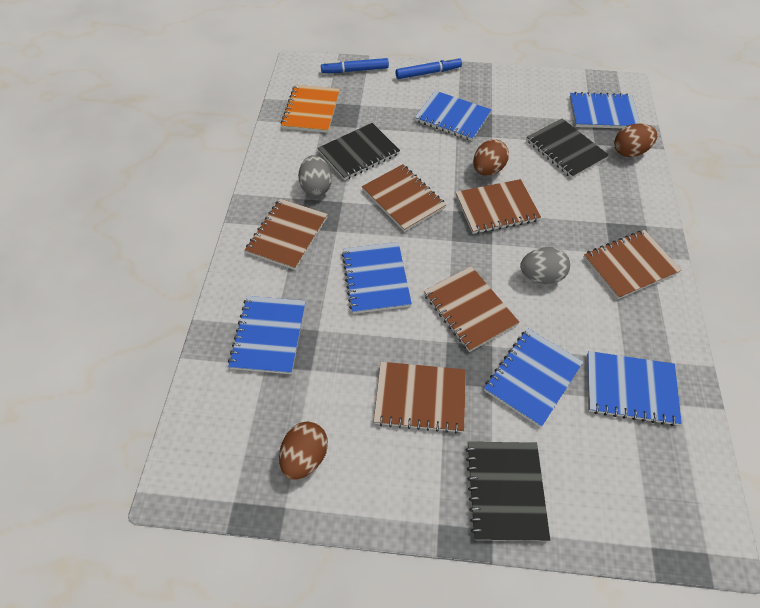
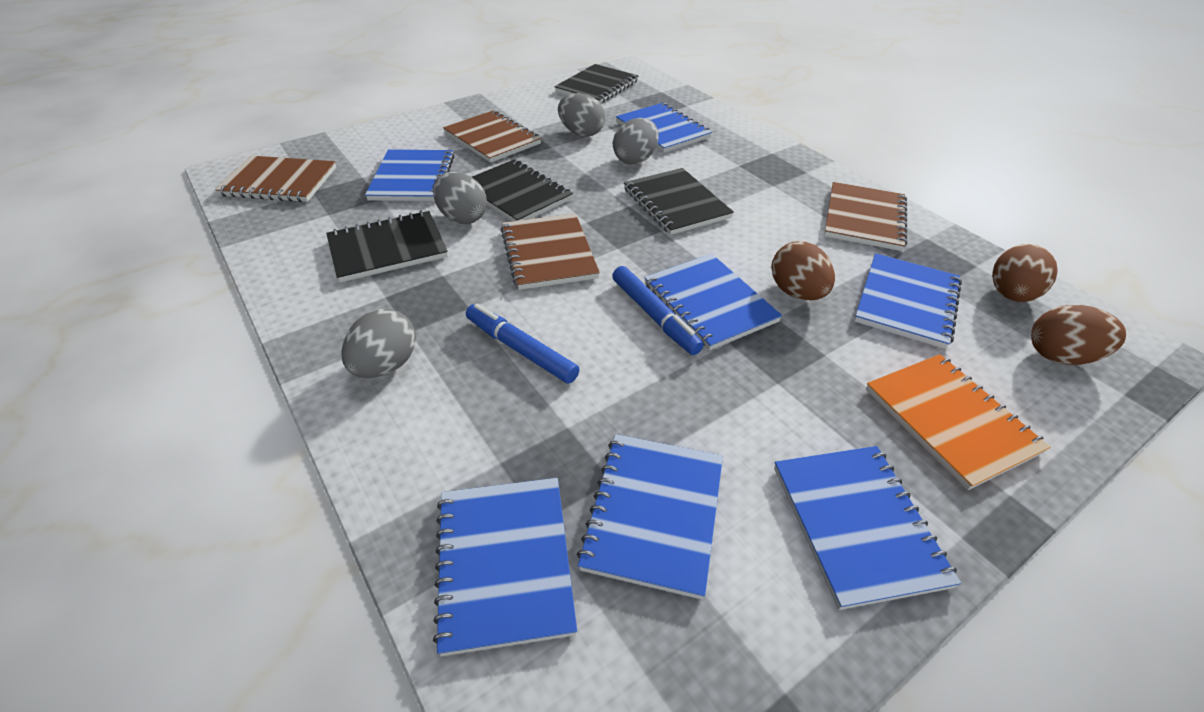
black notebook: [318,123,400,180] [465,442,550,541] [526,119,609,178] = 3 -> [326,211,448,282] [472,159,573,221] [554,64,638,104] [624,168,734,235] = 4
blue notebook: [228,296,306,374] [342,242,412,314] [415,90,492,141] [484,328,583,427] [570,92,640,129] [587,351,682,426] = 6 -> [365,149,454,201] [433,478,577,656] [577,434,723,599] [616,103,712,153] [644,254,782,350] [774,446,961,610] [854,253,962,349] = 7
brown notebook: [245,199,328,270] [362,164,446,232] [374,362,466,434] [424,266,519,352] [455,179,541,234] [583,230,682,299] = 6 -> [215,156,336,202] [443,110,541,163] [501,213,600,290] [824,182,907,251] = 4
grey egg: [298,155,332,196] [520,247,570,284] = 2 -> [341,309,416,378] [433,172,487,224] [558,93,605,137] [613,118,659,164] = 4

